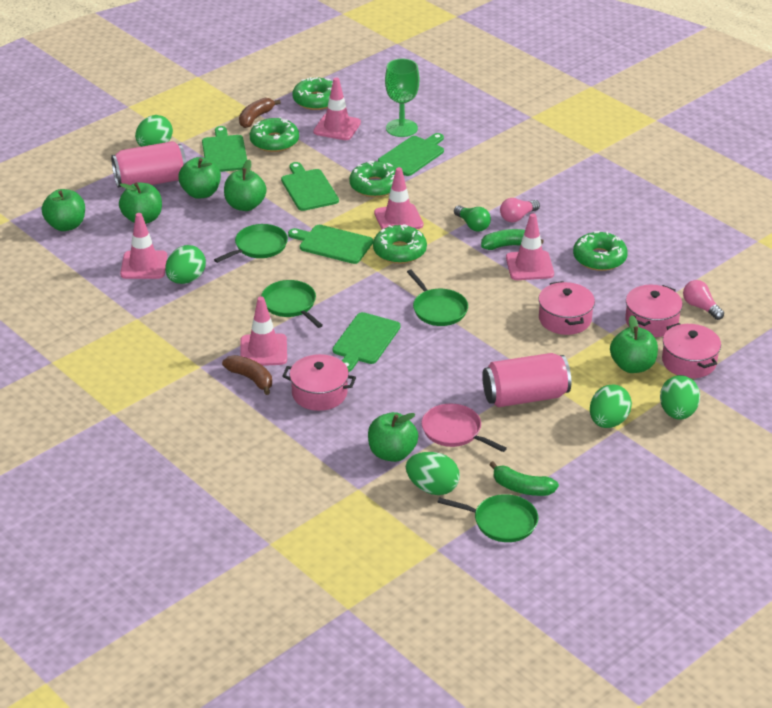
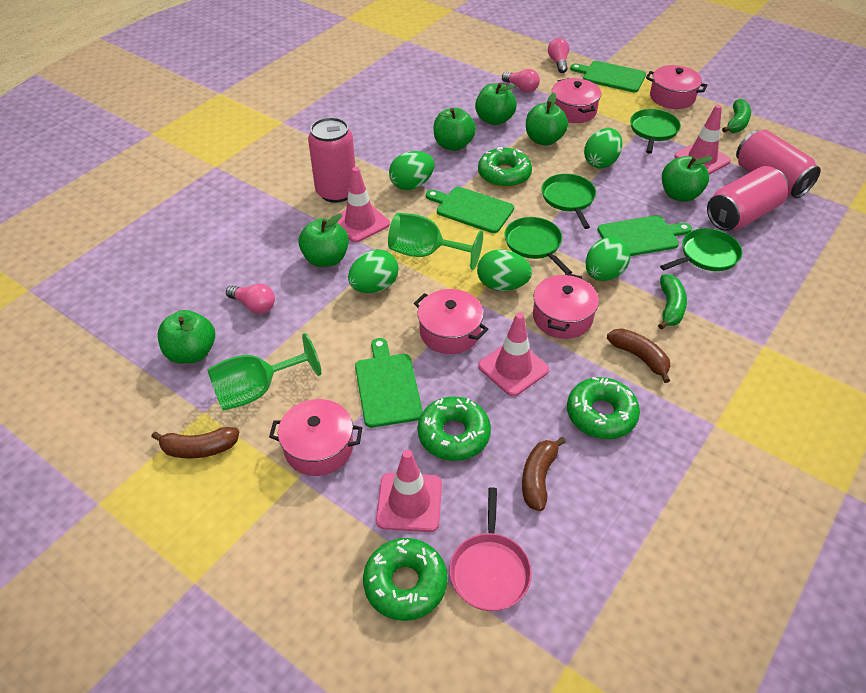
brown banana: [222,355,272,395] [239,98,281,128] = 2 -> [151,427,239,459] [522,437,566,511] [607,328,670,383] = 3
green cutting board: [202,126,247,172] [281,162,339,211] [288,225,373,264] [332,312,401,372] [378,133,444,176] = 5 -> [355,338,423,428] [426,187,514,233] [570,61,646,93] [597,215,692,256] = 4
green donut: [250,117,299,152] [293,77,333,110] [349,161,396,197] [373,224,427,264] [573,231,628,271] = 5 -> [363,538,447,621] [418,396,491,461] [478,147,532,187] [567,377,640,439] = 4
green goblet: [385,59,419,137] = 1 -> [207,333,321,410] [388,213,483,270] = 2
green light bulb: [454,205,491,232] = 1 -> none = 0
pink can: [111,141,186,188] [482,353,571,407] = 2 -> [308,117,355,203] [707,166,789,231] [736,129,821,198] = 3
pink light bulb: [500,198,540,222] [683,280,724,320] = 2 -> [226,284,275,314] [502,69,540,93] [548,38,569,73] = 3
pink pot: [282,354,356,411] [538,281,595,335] [625,285,683,337] [662,323,721,378] = 4 -> [269,399,363,476] [414,289,488,354] [533,273,599,339] [552,78,601,123] [646,65,707,109] = 5
pink traffic cone: [120,213,167,279] [240,296,287,366] [313,78,361,140] [374,167,424,229] [506,213,554,280] = 5 -> [332,167,390,243] [376,450,442,532] [478,312,549,396] [674,105,731,175] = 4

